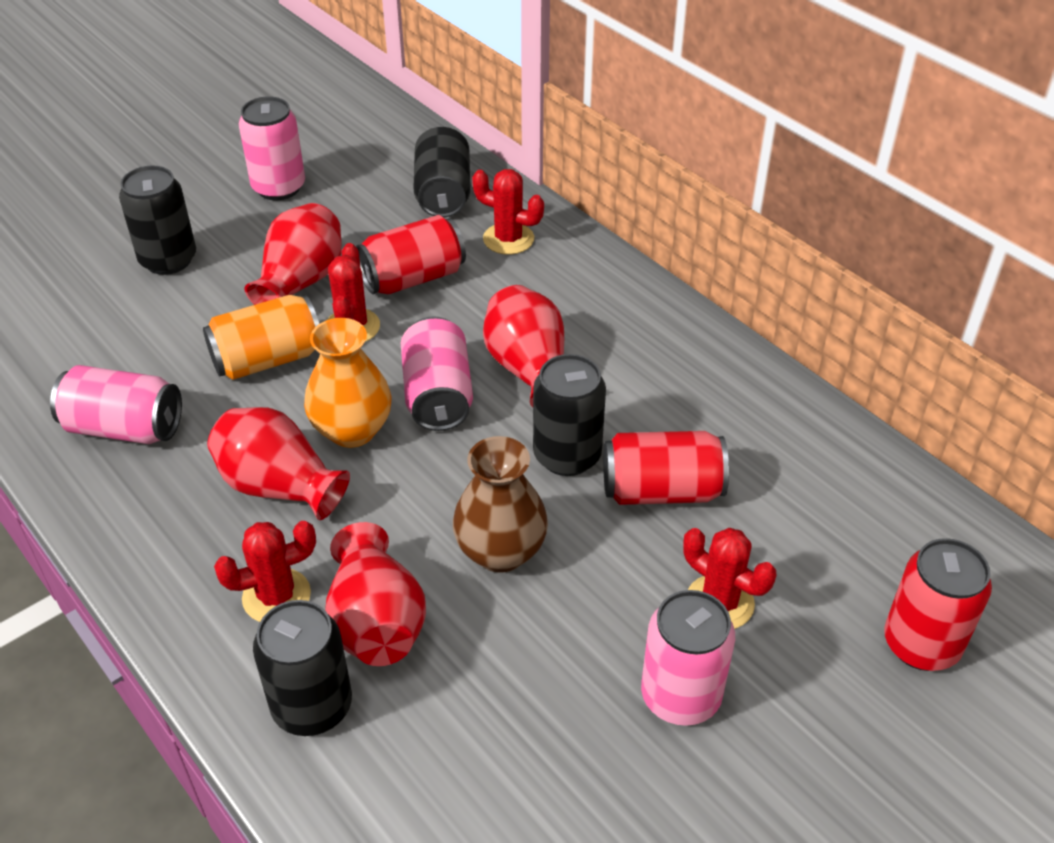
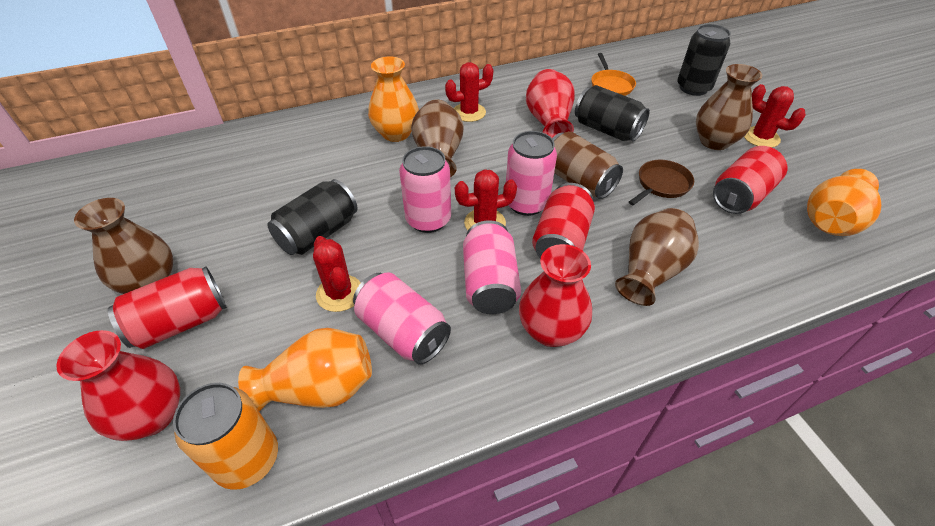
black can: [119,165,196,275] [253,600,352,736] [413,127,470,218] [533,354,606,476] = 4 -> [267,179,357,255] [575,85,650,142] [677,24,731,96] = 3
brown can: none = 0 -> [552,131,623,199] = 1
brown pan: none = 0 -> [629,160,694,205] = 1
brown vase: [453,436,548,573] = 1 -> [74,198,173,294] [411,100,464,177] [615,208,699,306] [696,64,762,150] = 4
orange pan: none = 0 -> [591,53,636,96] = 1
orange vase: [304,318,392,448] = 1 -> [238,328,372,412] [368,56,419,142] [807,169,881,236] = 3
red vase: [207,407,350,520] [244,203,342,305] [325,522,426,666] [483,285,564,407] = 4 -> [56,330,180,441] [519,244,592,347] [526,69,575,138] = 3

